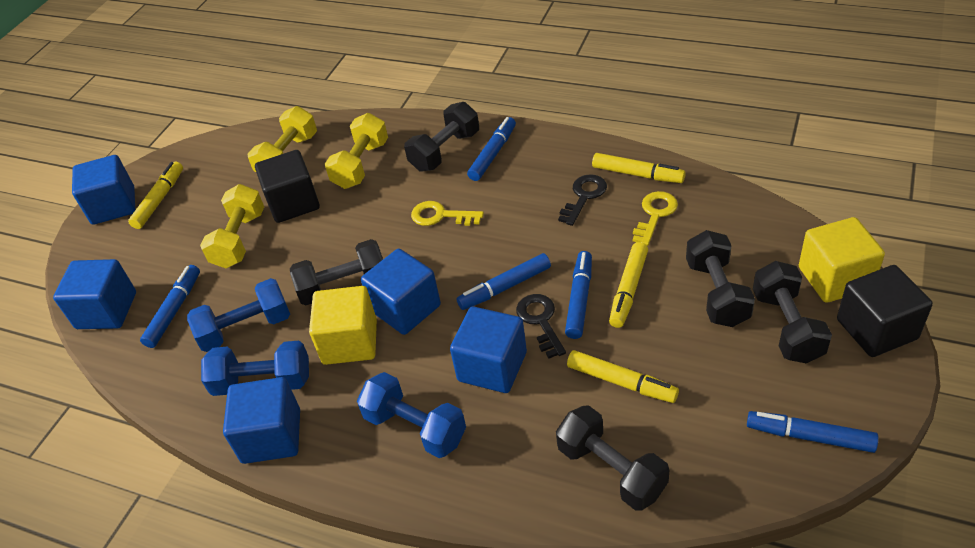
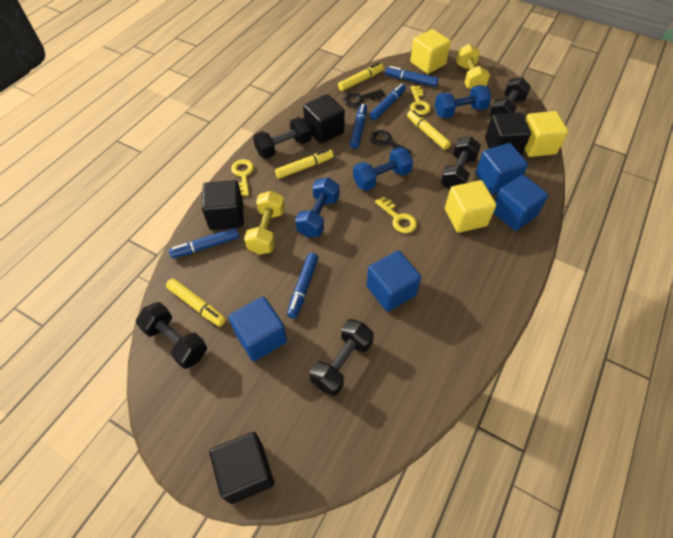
black cube: [255,150,320,223] [837,265,933,357] = 2 -> [202,180,243,230] [209,432,274,504] [303,94,345,144] [485,113,531,155] = 4
blue cube: [53,259,136,329] [72,155,135,225] [223,377,300,464] [361,249,441,335] [450,307,527,393] = 5 -> [229,296,287,362] [366,250,421,312] [476,143,528,194] [494,175,549,231] = 4
yellow cube: [309,286,377,365] [799,217,885,303] = 2 -> [410,29,451,74] [445,180,496,233] [525,111,568,157] = 3
yellow dumbbell: [200,184,264,268] [248,106,317,172] [325,113,388,189] = 3 -> [244,191,285,255] [456,44,490,89] = 2
yellow key: [411,201,484,226] [633,191,678,246] = 2 -> [231,159,254,196] [375,196,417,233] [410,86,431,115] = 3

